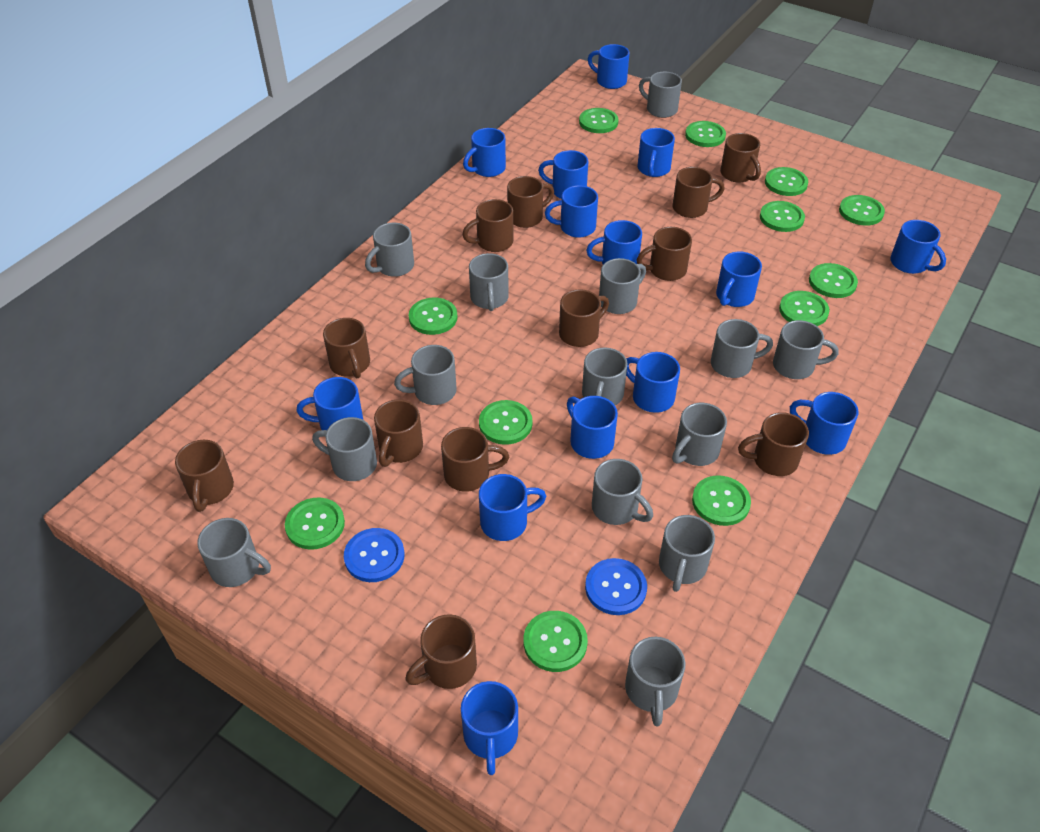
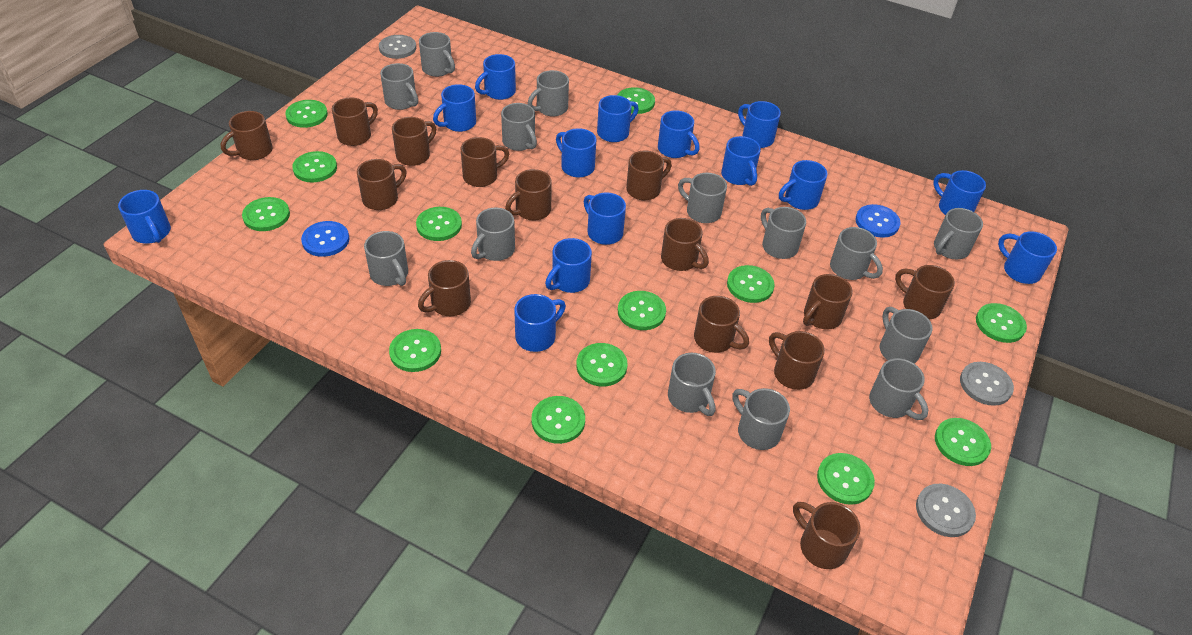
brown mug: [175,440,234,512] [323,318,370,378] [374,399,423,467] [405,614,477,689] [441,427,509,492] [462,199,513,252] [507,176,554,228] [559,289,609,347] [636,227,692,281] [673,167,725,218] [720,133,761,183] [738,412,809,476] = 12 -> [221,111,273,160] [332,98,378,146] [357,159,407,210] [392,117,436,166] [418,260,471,316] [460,137,509,187] [505,169,552,221] [626,151,672,200] [661,218,709,271] [694,296,749,353] [769,331,825,390] [793,502,860,569] [803,274,853,330] [895,265,955,319] = 14
green button: [285,498,345,550] [409,297,458,335] [479,400,533,445] [523,611,588,672] [579,108,619,133] [685,121,726,147] [692,475,751,526] [760,201,805,232] [765,167,808,196] [779,291,830,326] [809,263,858,298] [839,195,885,226] = 12 -> [242,197,290,231] [285,100,328,128] [292,151,337,182] [389,329,441,372] [416,207,462,241] [532,396,585,444] [576,343,628,386] [618,87,655,114] [618,291,666,330] [727,265,775,303] [817,453,875,505] [935,418,991,466] [976,303,1027,343] = 13
grey button: none = 0 -> [379,35,416,59] [916,484,976,537] [960,362,1014,406] = 3

